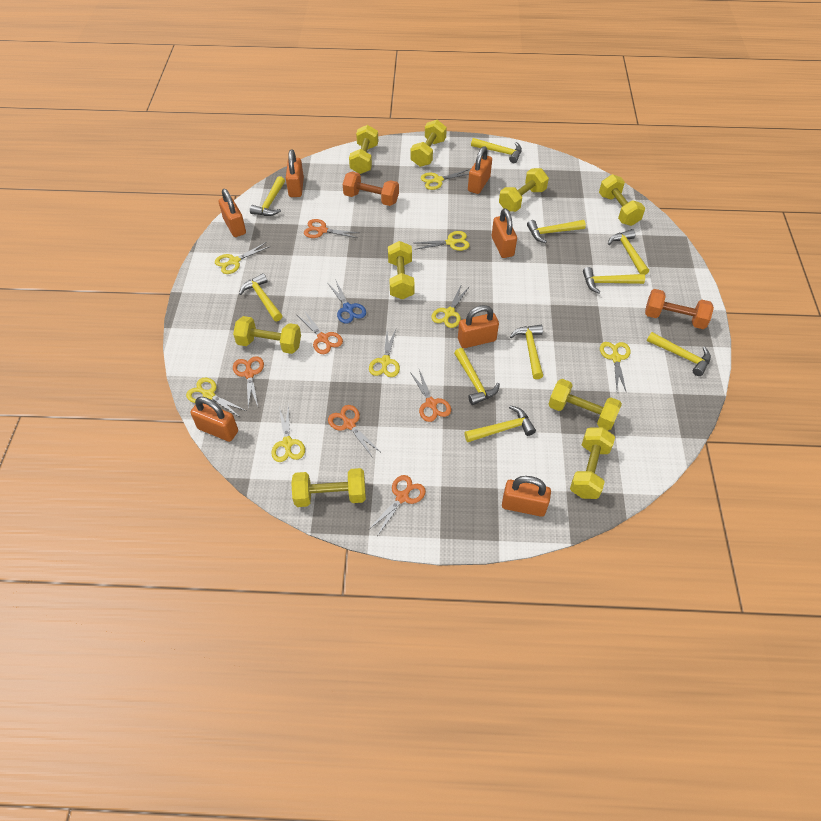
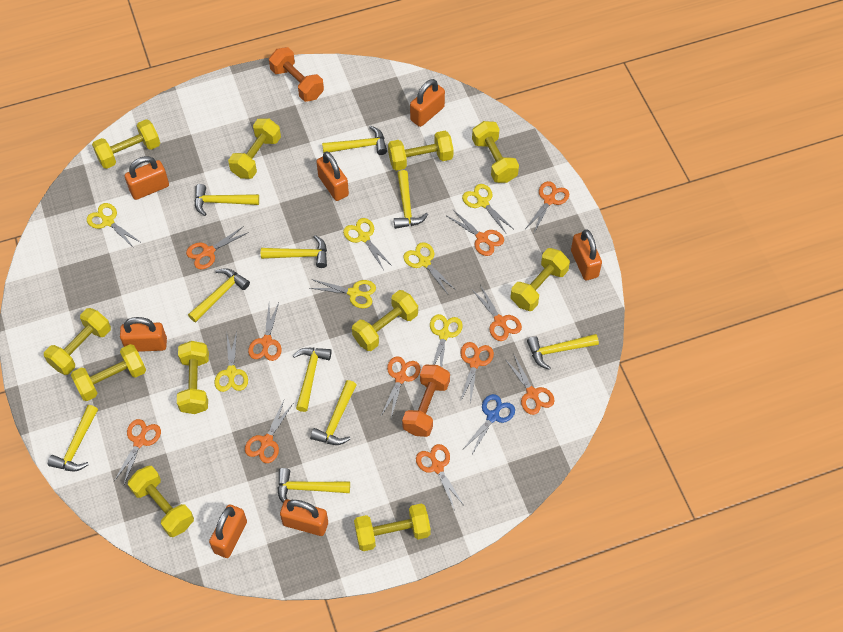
orange scissors: [233,356,264,408] [297,312,343,354] [304,219,359,238] [328,405,380,458] [368,475,426,536] [410,370,451,422] = 6 -> [114,419,161,484] [186,226,249,269] [245,401,293,463] [248,302,282,361] [381,356,421,418] [416,444,463,508] [447,210,504,256] [460,342,494,405] [472,285,522,341] [505,355,555,415] [525,181,569,233] = 11
yellow dumbbell: [233,316,301,354] [291,468,366,507] [349,125,378,174] [388,241,415,300] [411,120,447,167] [499,168,549,212] [548,379,622,430] [570,427,615,499] [599,174,645,226] = 9 -> [44,308,111,375] [71,344,146,401] [92,119,160,169] [128,466,194,537] [177,341,209,414] [228,118,281,179] [352,290,418,351] [354,504,431,551] [388,131,454,171] [472,121,519,183] [511,248,570,311] = 11
yellow scissors: [186,377,247,416] [215,242,269,274] [271,404,305,462] [369,330,400,377] [414,231,470,251] [421,169,469,190] [431,284,470,328] [600,342,631,393] = 8 -> [87,203,142,248] [214,331,248,392] [309,279,376,308] [343,218,392,270] [403,242,456,294] [430,314,463,367] [462,184,513,233] = 7

